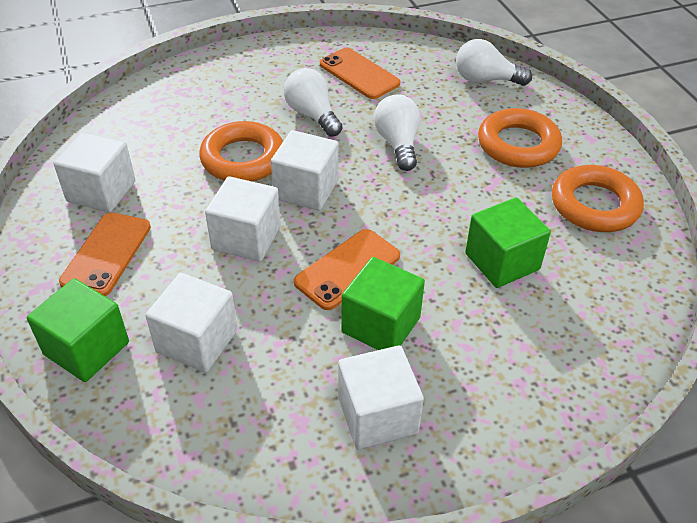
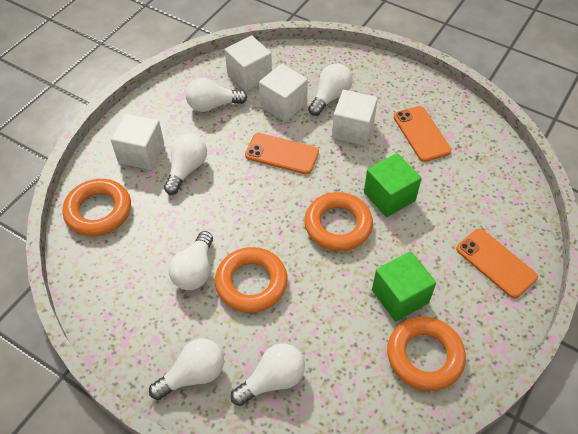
green cube: [27,278,129,382] [341,257,425,350] [465,197,551,288] = 3 -> [364,153,422,217] [372,251,436,321] = 2
orange ring: [199,121,283,182] [478,108,562,168] [552,165,644,232] = 3 -> [63,179,131,236] [215,247,288,313] [304,192,373,251] [387,317,466,391] = 4
white cube: [53,132,135,212] [145,273,238,373] [205,176,281,262] [271,130,339,211] [338,345,424,449] = 5 -> [111,113,164,170] [225,35,272,91] [259,64,308,122] [332,90,378,146] = 4
white light bulb: [284,68,343,137] [374,95,420,171] [456,39,532,86] = 3 -> [149,339,224,400] [164,133,207,195] [169,231,213,290] [185,78,247,112] [231,344,305,406] [308,63,353,116] = 6

